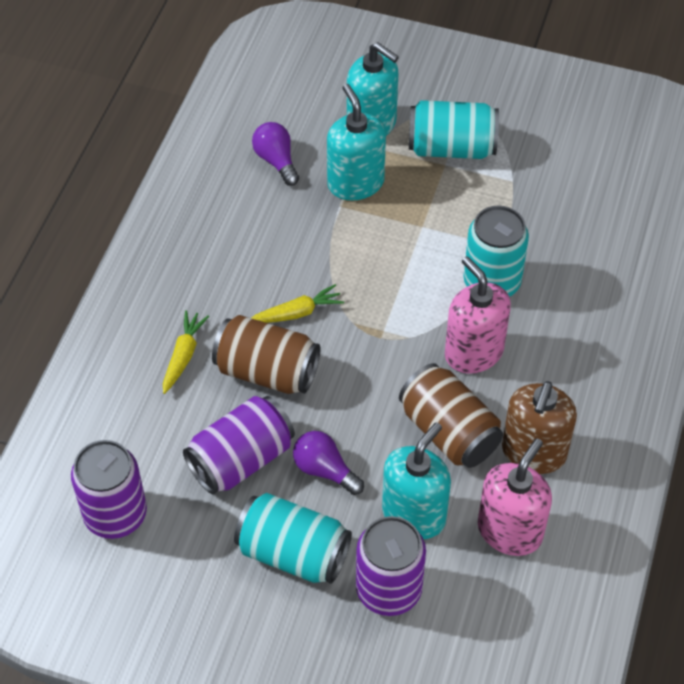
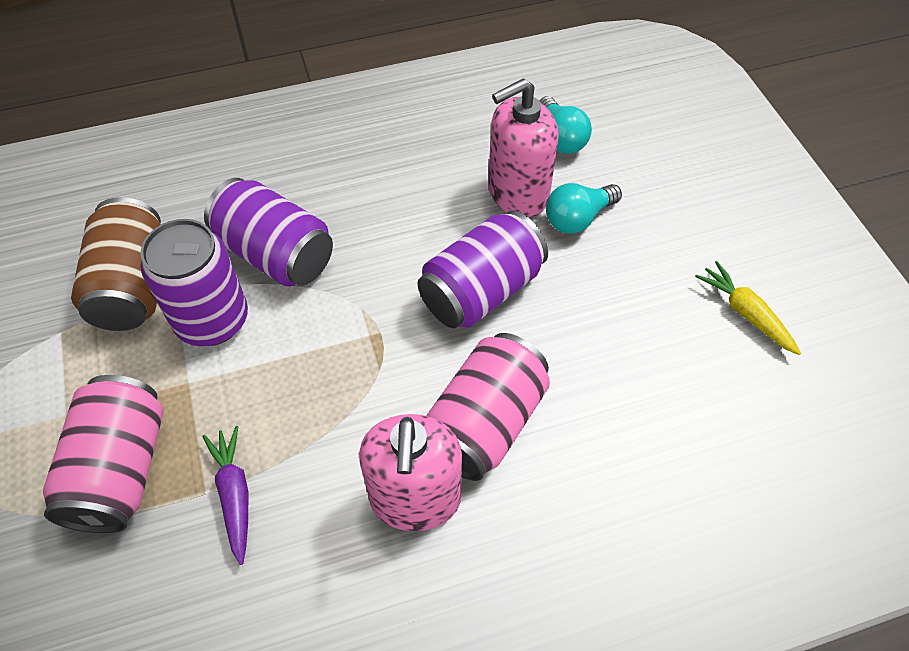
brown can: [212,315,321,394] [399,363,503,468] = 2 -> [71,197,161,331] = 1
brown soap dispenser: [502,381,577,474] = 1 -> none = 0
pink can: none = 0 -> [43,375,164,533] [427,333,550,481] = 2
purple carrot: none = 0 -> [202,426,248,565] = 1
purple light bulb: [252,122,299,186] [293,431,364,495] = 2 -> none = 0
turquoise can: [234,493,352,584] [409,100,499,159] [463,206,529,297] = 3 -> none = 0
turquoise light bulb: none = 0 -> [540,96,592,154] [546,183,622,234] = 2
turquoise soap dispenser: [327,84,386,201] [347,42,399,136] [382,422,451,539] = 3 -> none = 0
yellow carrot: [163,310,209,394] [252,284,344,323] = 2 -> [695,261,801,355] = 1

